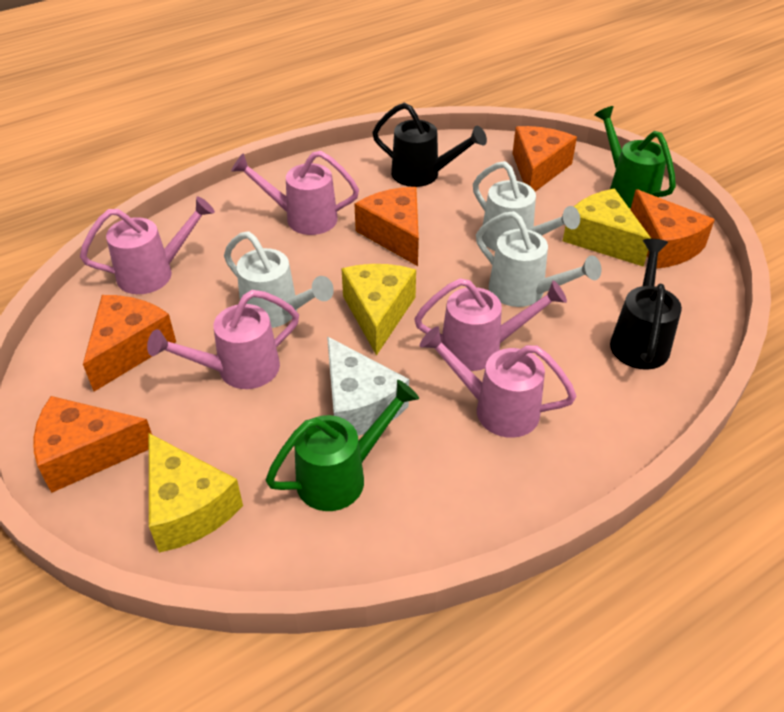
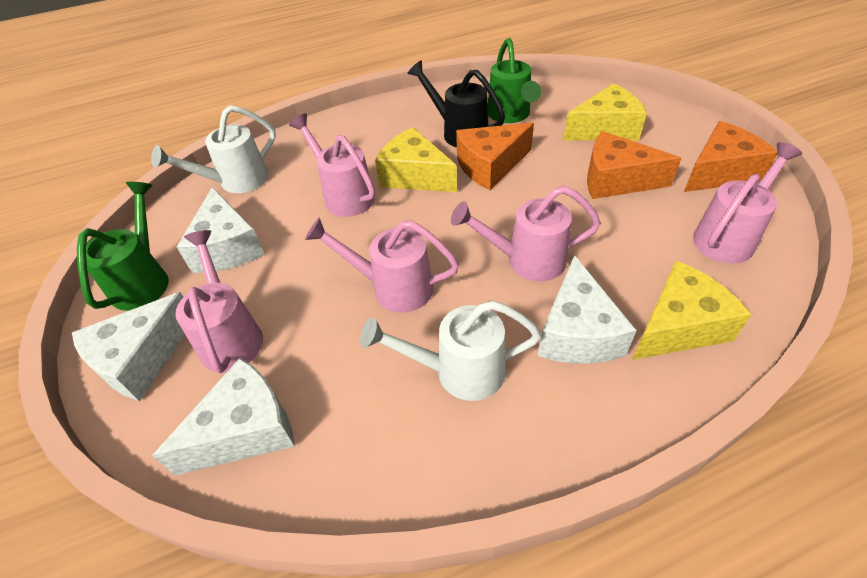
black watering can: [372,103,487,187] [610,239,682,370] = 2 -> [407,60,505,147] = 1
orange cheese: [33,396,152,493] [83,295,176,392] [355,187,419,266] [512,126,577,192] [630,189,715,269] = 5 -> [456,123,534,190] [587,131,681,199] [684,121,778,192] = 3
white cheese: [327,336,409,436] = 1 -> [72,292,185,402] [152,358,295,475] [177,187,265,273] [538,255,637,364] = 4
white watering can: [224,231,334,328] [473,161,580,251] [476,211,602,307] = 3 -> [151,105,276,193] [360,300,541,401] = 2

